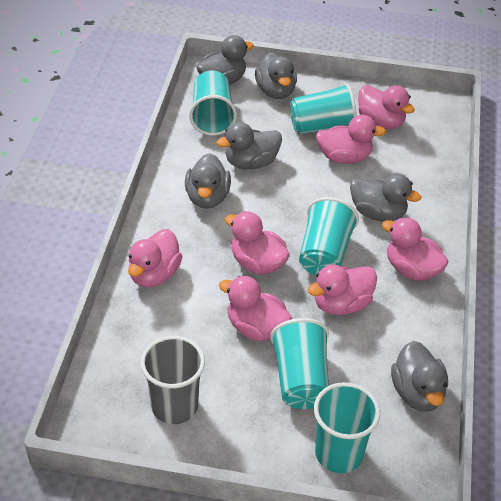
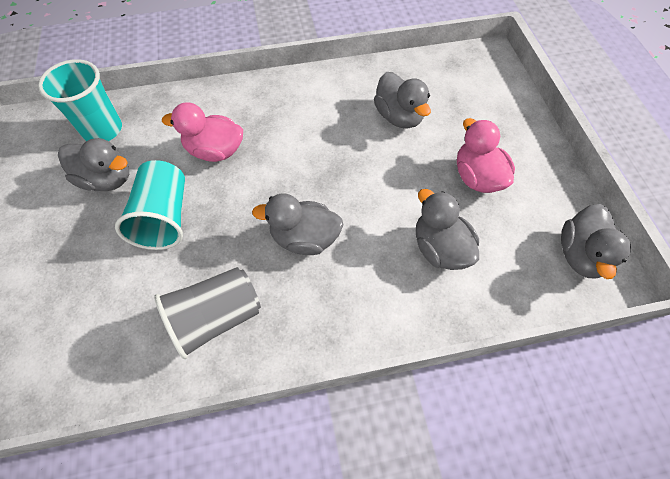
grey duck: [185,153,231,209] [196,35,254,85] [216,122,282,169] [255,52,297,99] [350,174,421,222] [391,341,448,412] = 6 -> [58,138,129,191] [252,193,344,255] [374,72,431,128] [416,189,479,270] [561,204,631,279] = 5
pink duck: [128,229,182,287] [219,276,292,341] [225,211,290,275] [308,265,377,315] [316,115,386,164] [358,85,415,129] [382,217,449,281] = 7 -> [162,103,243,162] [457,118,515,193] = 2
turquoise cup: [189,71,237,136] [270,318,329,409] [290,83,357,134] [299,197,359,275] [314,382,380,473] = 5 -> [38,59,122,141] [115,160,185,250] = 2

